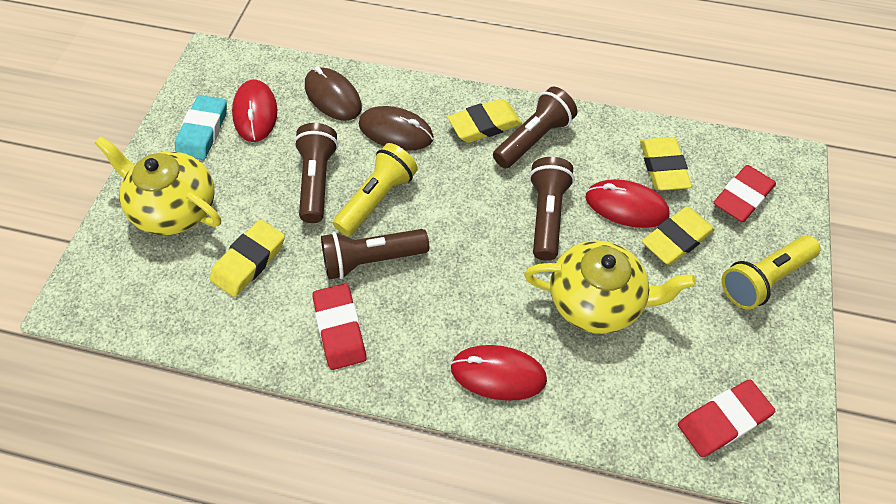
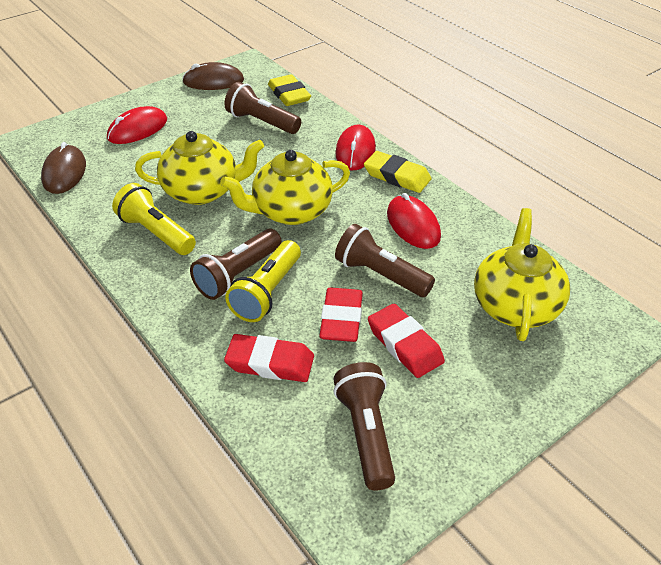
turquoise eraser: [175,95,227,160] = 1 -> none = 0
yellow eraser: [210,219,285,297] [448,99,522,143] [640,137,692,190] [642,207,715,265] = 4 -> [268,74,311,106] [364,151,432,193] = 2
yellow teapot: [95,136,221,235] [524,240,696,334] = 2 -> [135,131,264,205] [220,150,350,225] [474,208,570,341] = 3

